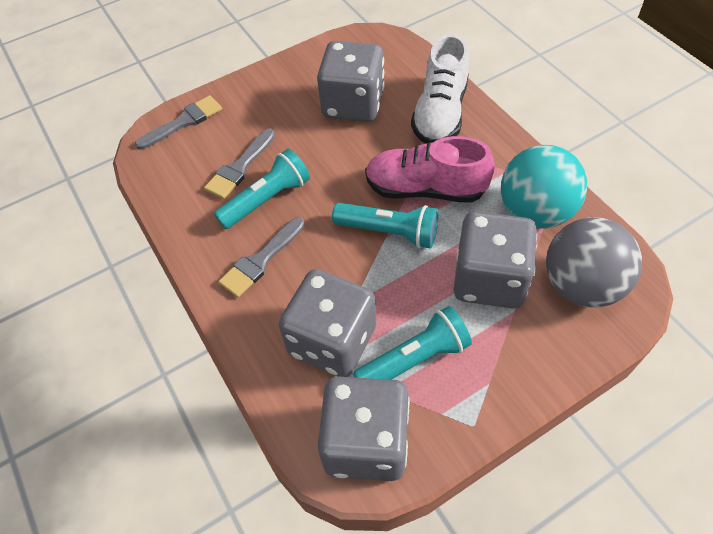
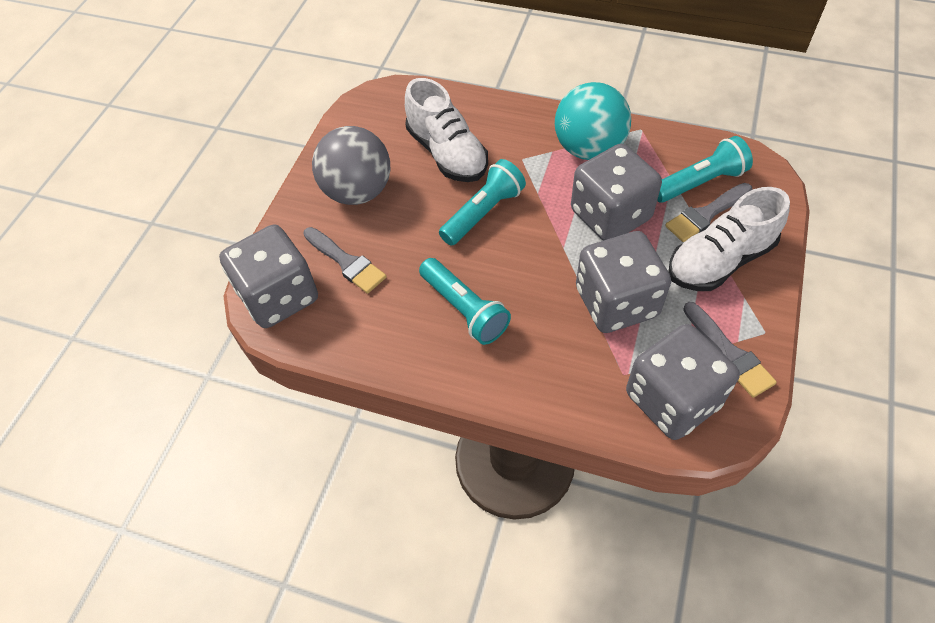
pink shoe: [365,136,495,203] = 1 -> none = 0
white shoe: [411,34,469,144] = 1 -> [405,78,488,182] [669,187,790,291] = 2

